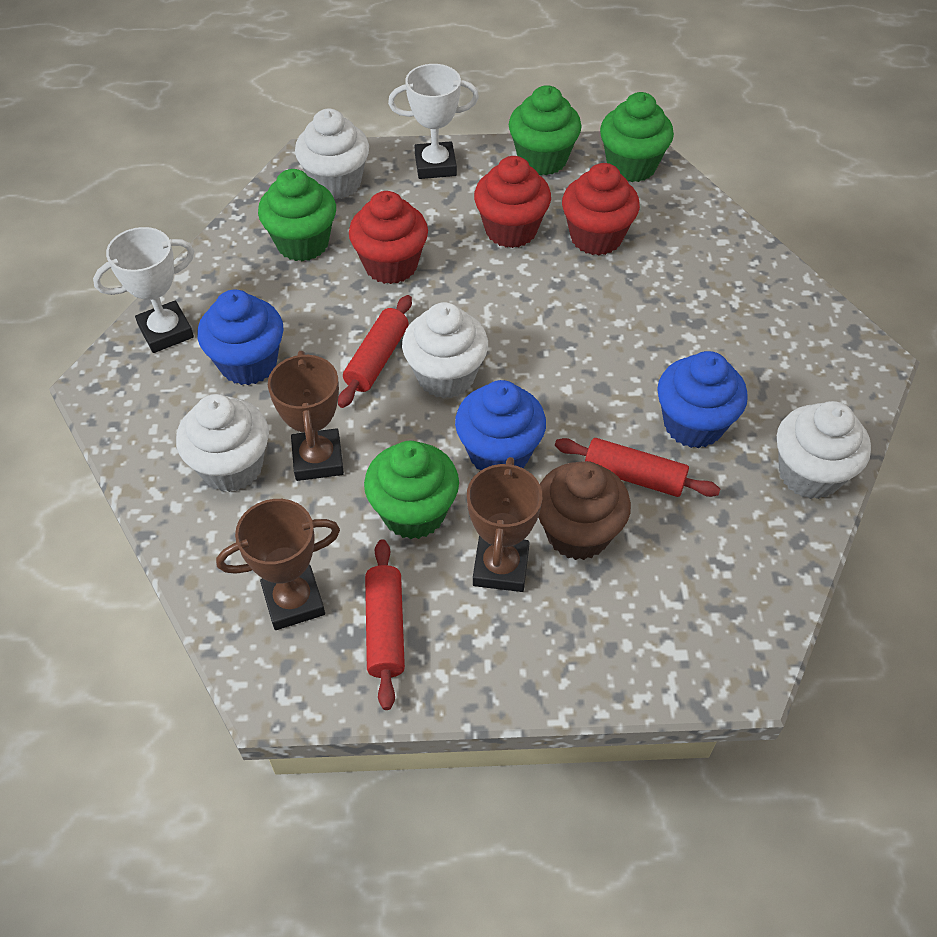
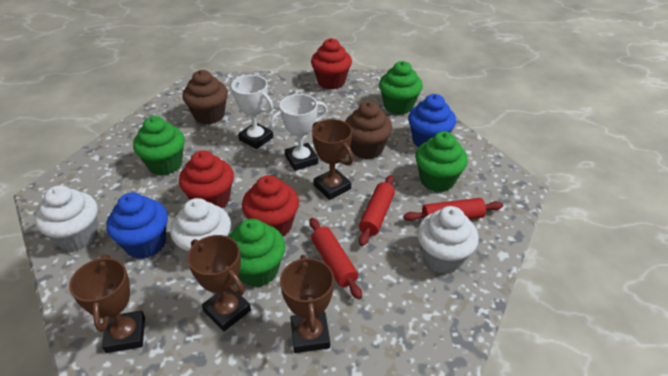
blue cupcake: [197,290,283,385] [455,380,546,470] [657,351,748,448] = 3 -> [106,193,168,259] [408,94,456,148] = 2
brown cupcake: [538,461,631,560] = 1 -> [182,70,228,124] [345,101,393,159] = 2
brown trophy: [216,499,340,630] [268,351,344,481] [467,457,542,592] = 3 -> [69,254,145,353] [187,235,251,331] [280,255,334,353] [312,119,353,200] = 4
white cupcake: [176,394,269,492] [295,109,369,199] [402,303,488,399] [777,401,871,499] = 4 -> [35,185,98,251] [170,198,231,256] [417,206,479,273] = 3

